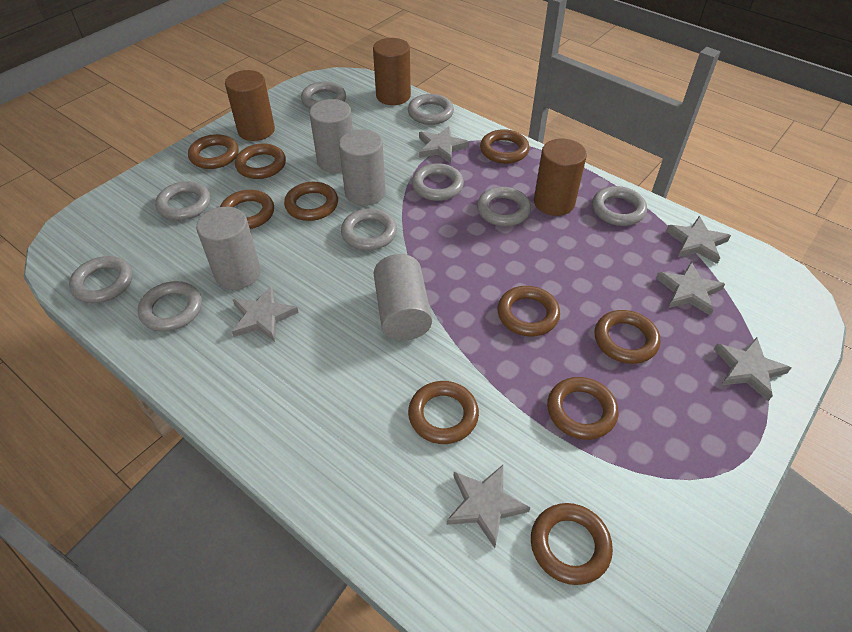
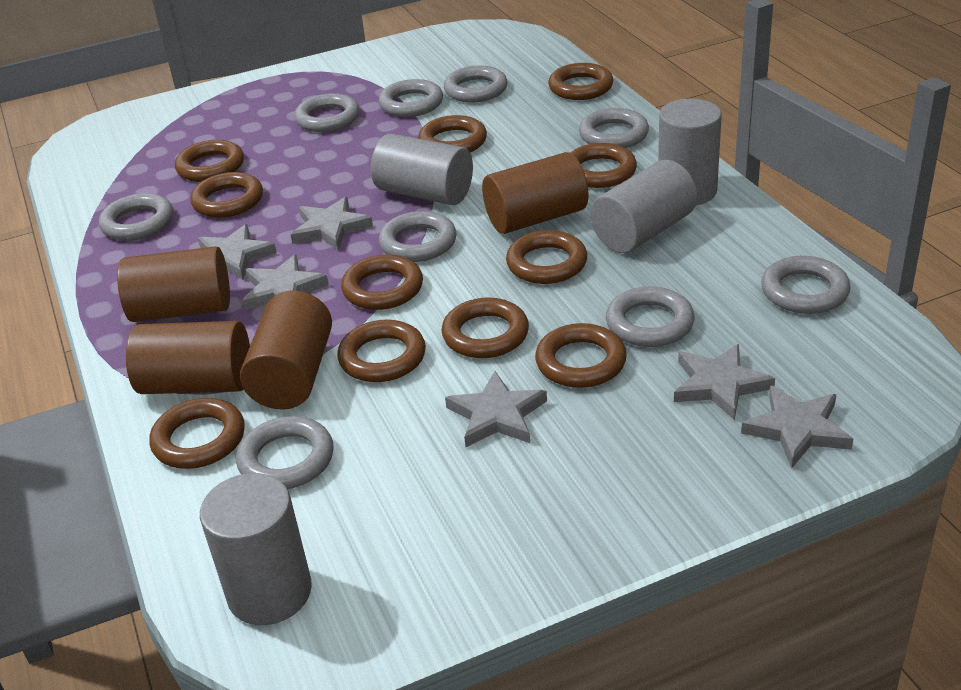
brown cylinder: [225,70,275,141] [373,38,411,105] [534,139,587,216] = 3 -> [117,246,230,322] [126,321,250,394] [240,291,332,409] [482,152,588,234] = 4
brown ring: [188,134,239,169] [220,190,274,229] [235,143,286,179] [284,182,338,221] [408,381,479,444] [480,129,529,164] [497,286,560,337] [531,503,613,585] [547,377,618,440] [595,310,660,364] = 10 -> [149,398,245,469] [175,140,244,182] [190,172,263,218] [337,320,426,382] [341,255,423,310] [418,115,487,152] [442,297,529,358] [506,230,587,284] [535,323,627,388] [548,63,613,100] [571,143,637,188] = 11

